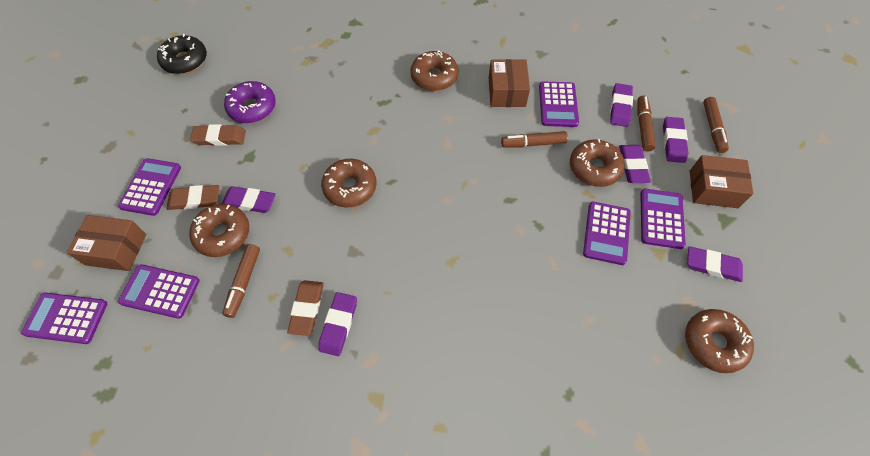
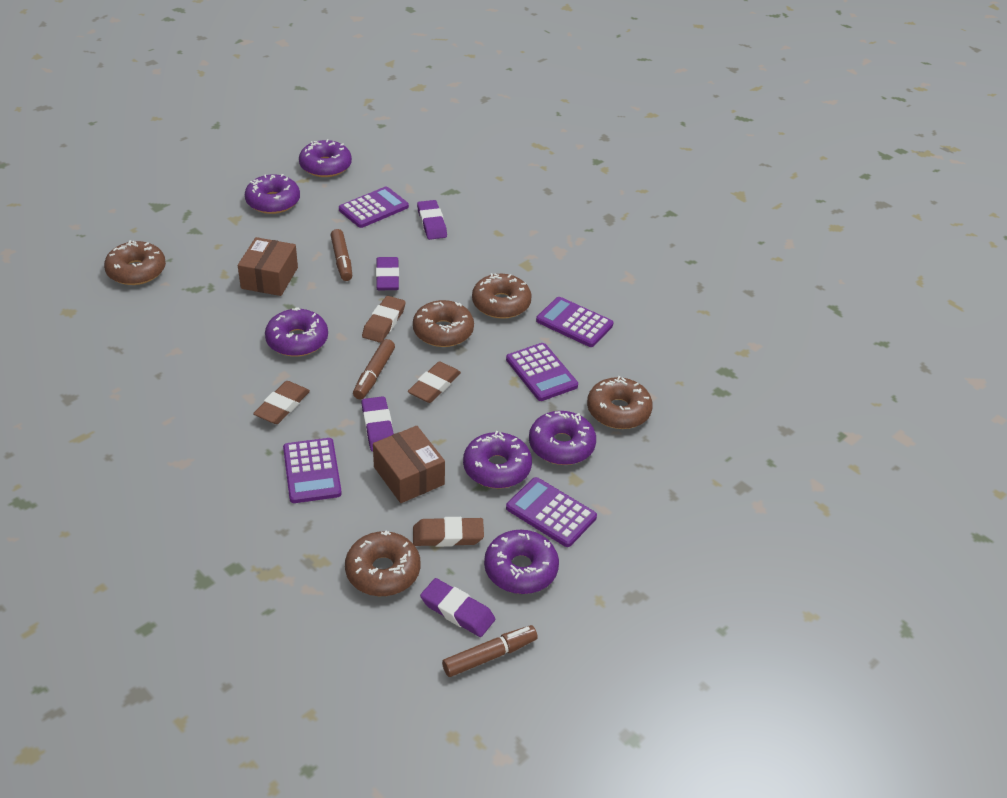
black donut: [157,34,207,74] = 1 -> none = 0
brown box: [67,215,146,271] [489,59,530,107] [690,155,754,208] = 3 -> [238,237,298,296] [373,426,445,503] = 2
brown eraser: [166,185,219,210] [190,124,246,146] [287,280,324,336] = 3 -> [253,381,310,424] [362,296,406,343] [408,361,461,403] [413,517,484,547] = 4
brown marker: [222,244,260,318] [501,131,568,147] [637,96,656,152] [703,97,729,153] = 4 -> [330,229,352,281] [353,339,395,400] [442,625,538,677] = 3
purple calculator: [21,293,107,344] [118,158,181,216] [118,264,199,319] [539,81,579,127] [583,202,631,265] [640,189,686,249] = 6 -> [283,438,342,503] [339,187,409,228] [506,343,578,401] [506,477,597,547] [536,297,614,347] = 5
purple donut: [224,81,276,123] = 1 -> [245,174,300,214] [265,307,328,357] [299,139,352,177] [463,431,532,489] [484,530,559,594] [529,411,596,465] = 6
purple eraser: [222,186,276,213] [318,292,357,356] [610,83,633,127] [619,145,651,183] [663,117,688,163] [687,246,743,282] = 6 -> [361,396,394,452] [376,257,399,290] [417,200,447,240] [420,578,495,637] = 4

